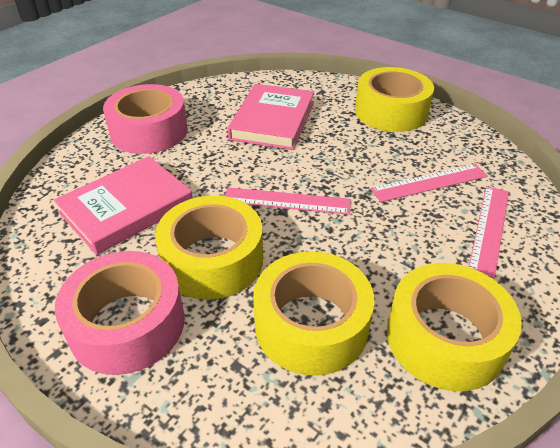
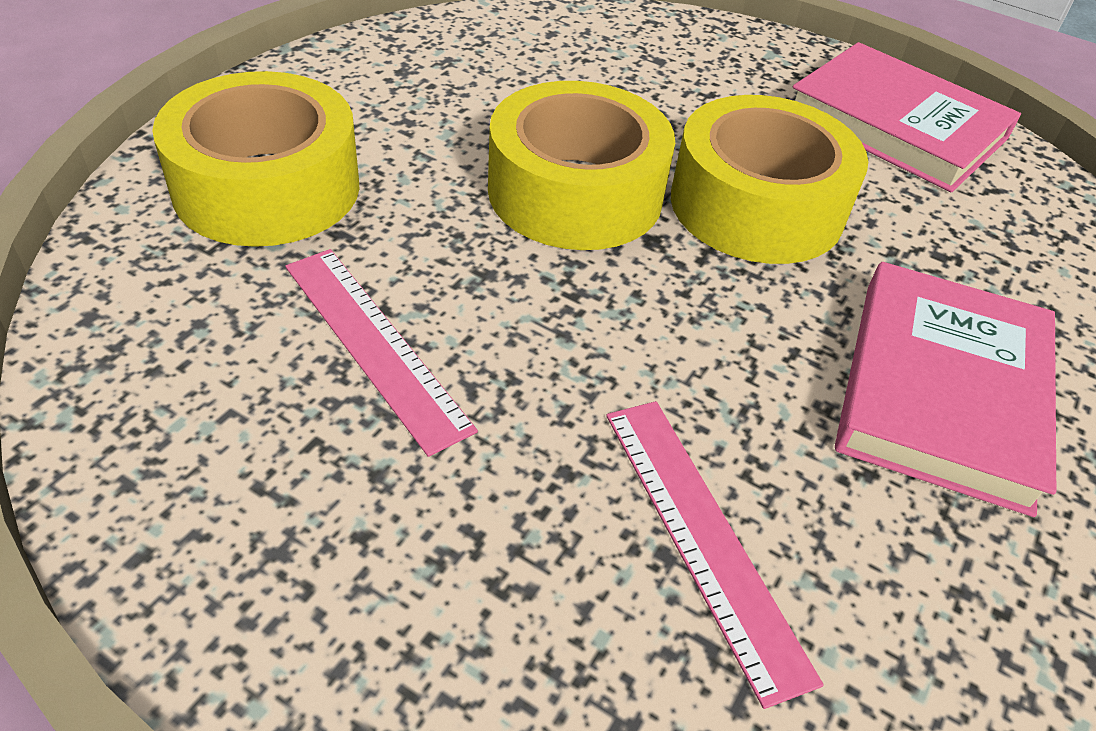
pink ruler: [225,187,351,215] [370,164,488,202] [469,186,509,278] = 3 -> [285,249,478,457] [606,401,824,709] = 2
pink tape: [55,251,185,375] [103,84,188,154] = 2 -> none = 0
yellow tape: [155,196,263,300] [253,251,374,376] [355,67,434,132] [387,263,522,391] = 4 -> [152,71,360,247] [488,81,675,250] [671,95,868,264] = 3

